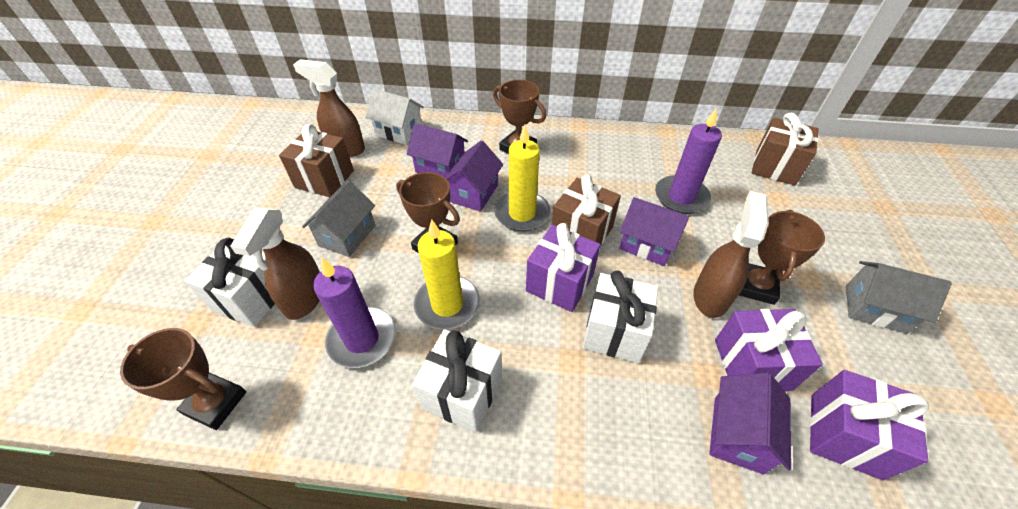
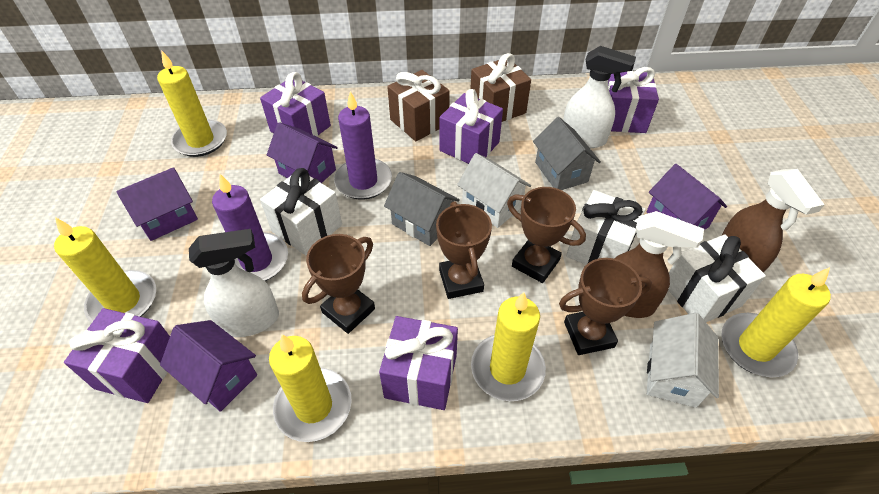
brown gift: [279,124,354,197] [552,175,621,246] [752,113,819,186] = 3 -> [387,70,450,141] [470,53,531,122] = 2
brown spray bottle: [230,208,320,320] [293,59,365,157] [693,191,769,318] = 3 -> [614,211,704,318] [721,169,825,273] = 2
purple gift: [526,223,601,312] [715,309,823,391] [810,370,929,480] = 3 -> [64,308,170,403] [260,72,331,137] [379,316,458,410] [439,89,503,164] [608,67,659,133] = 5
white house: [365,88,424,145] = 1 -> [457,153,531,228] [647,313,719,408] = 2
white spray bottle: none = 0 -> [189,229,279,337] [563,46,636,148] = 2
yellow candle: [414,220,480,330] [494,125,550,231] = 2 -> [54,217,156,323] [157,50,227,157] [269,334,352,442] [471,292,546,401] [721,267,831,377] = 5

